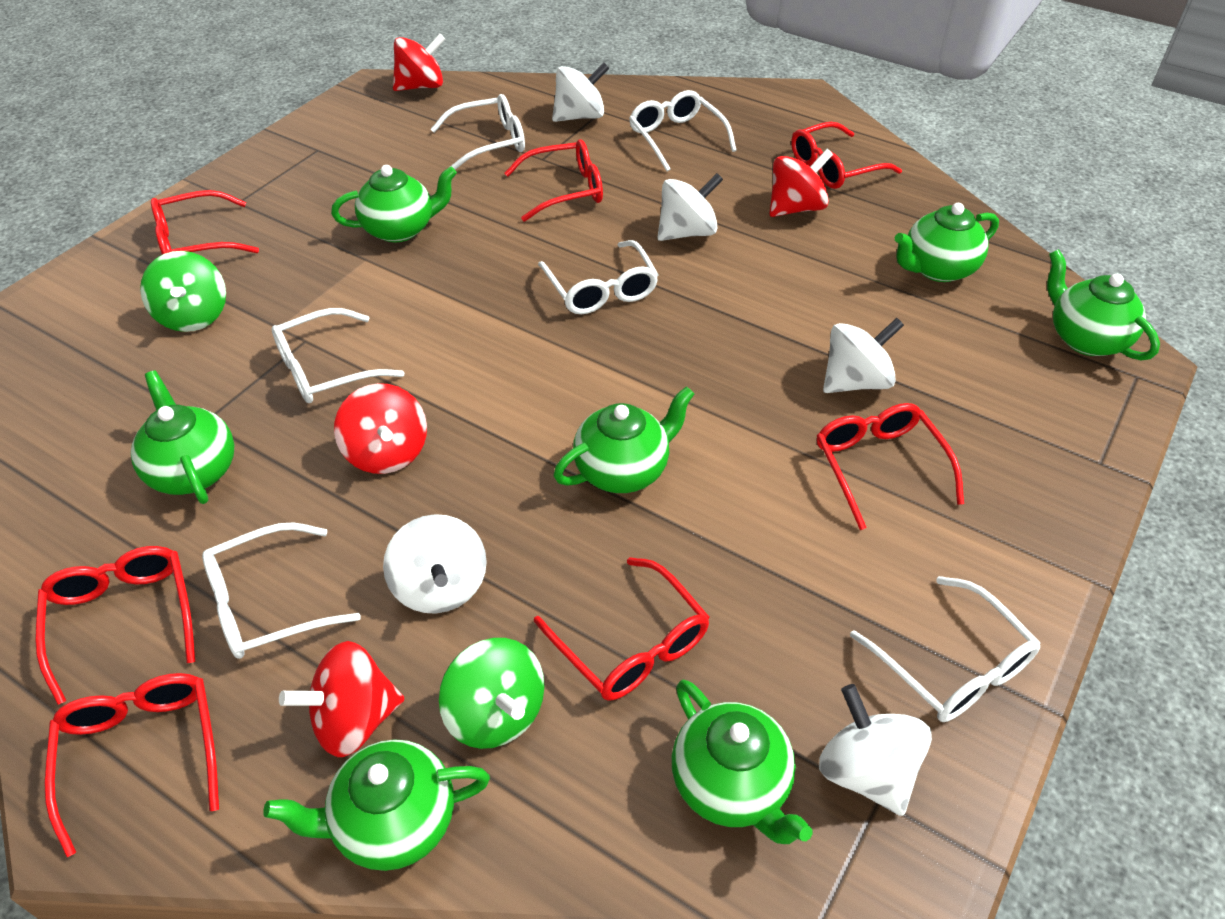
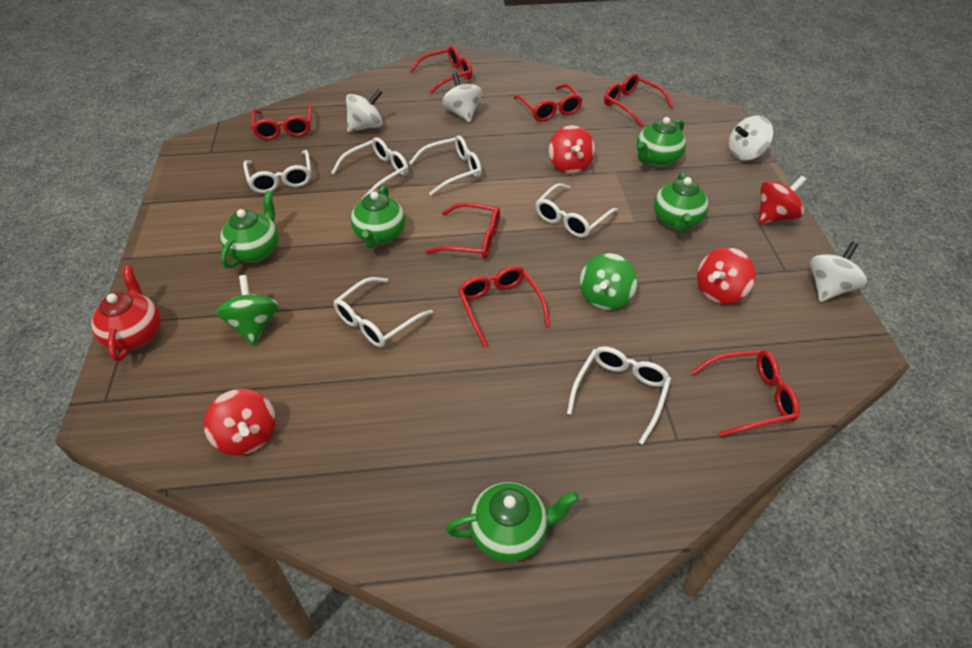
green teapot: [131,371,234,504] [263,739,490,871] [331,165,457,242] [553,387,694,493] [672,680,812,844] [895,203,999,282] [1047,249,1160,360] = 7 -> [220,190,279,268] [351,185,406,249] [446,482,579,562] [636,117,686,167] [654,172,709,233] = 5
red teapot: none = 0 -> [91,266,161,362] = 1
white spinning top: [383,514,487,613] [552,63,609,122] [657,173,723,241] [819,684,932,816] [823,318,904,393] = 5 -> [346,89,382,132] [442,73,482,122] [729,116,773,160] [810,242,867,302] = 4

